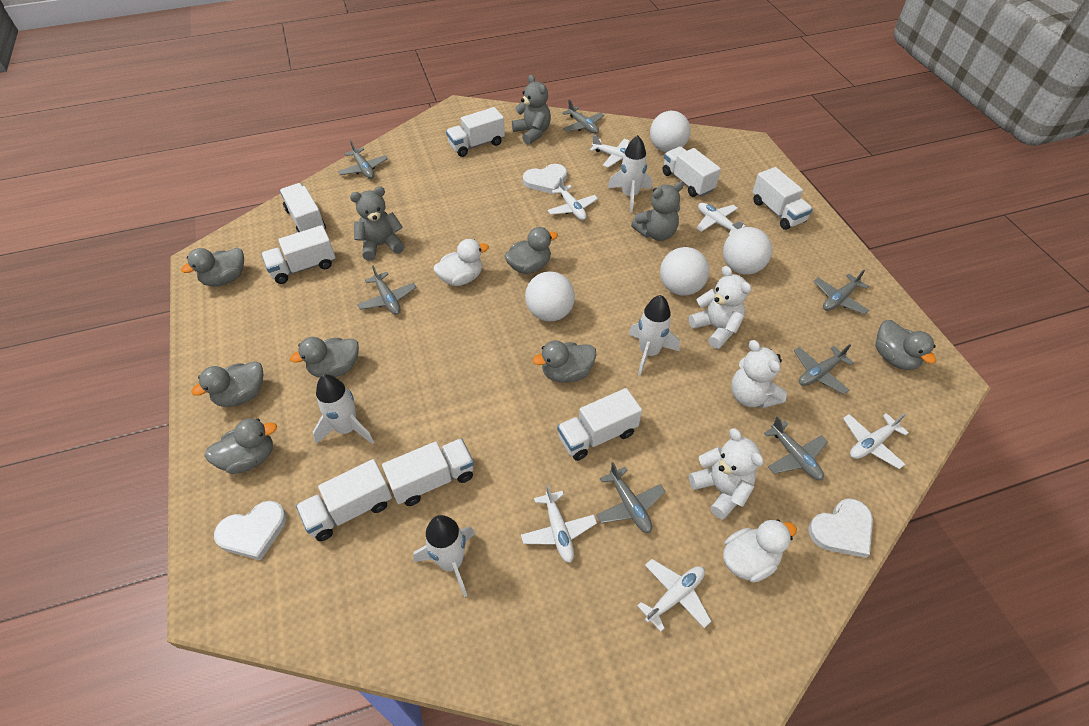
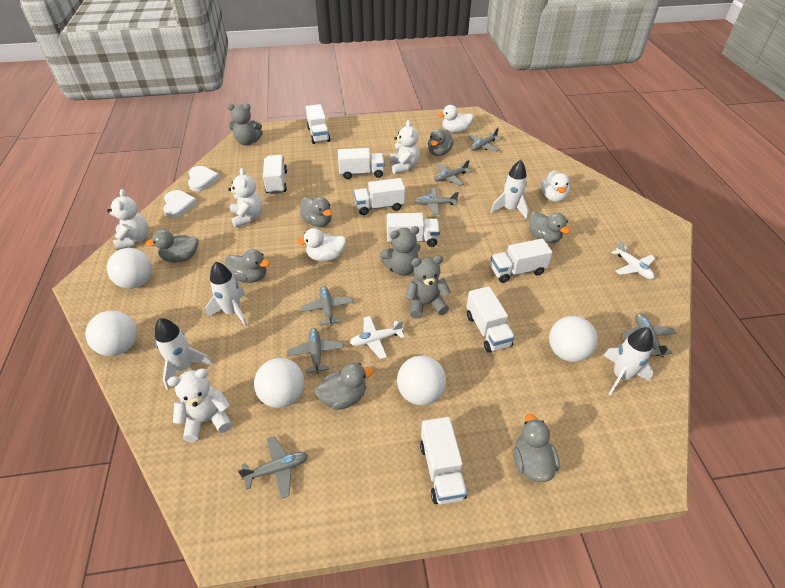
white ball: [525,271,575,322] [650,111,691,152] [660,247,709,296] [723,227,772,275] = 4 -> [85,310,137,356] [107,248,152,289] [254,358,304,408] [397,356,446,405] [549,316,598,362] = 5
white duck: [434,239,489,286] [723,519,797,583] = 2 -> [297,228,346,262] [438,105,473,133] [541,171,570,202] = 3
white heart: [214,501,287,560] [523,164,567,194] [808,499,873,558] = 3 -> [163,190,198,218] [188,166,220,191] = 2
white plane: [521,484,597,563] [548,178,598,220] [590,134,629,168] [637,559,711,632] [696,203,746,235] [843,413,909,469] = 6 -> [350,316,404,359] [611,240,655,279] = 2
white teddy bear: [689,266,751,349] [689,428,764,519] [731,340,787,409] = 3 -> [107,189,149,250] [167,368,232,442] [228,168,263,228] [390,120,420,174] = 4

